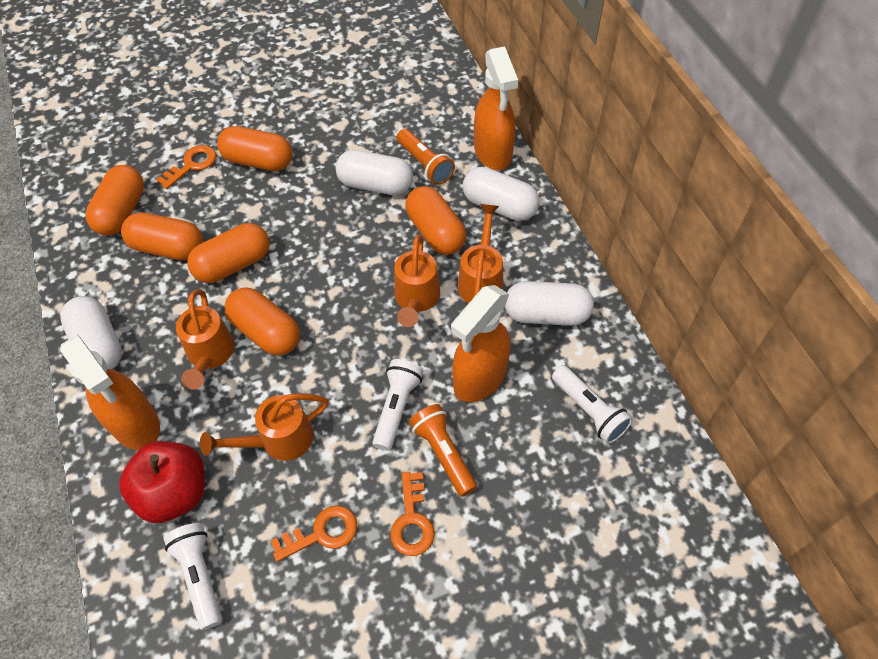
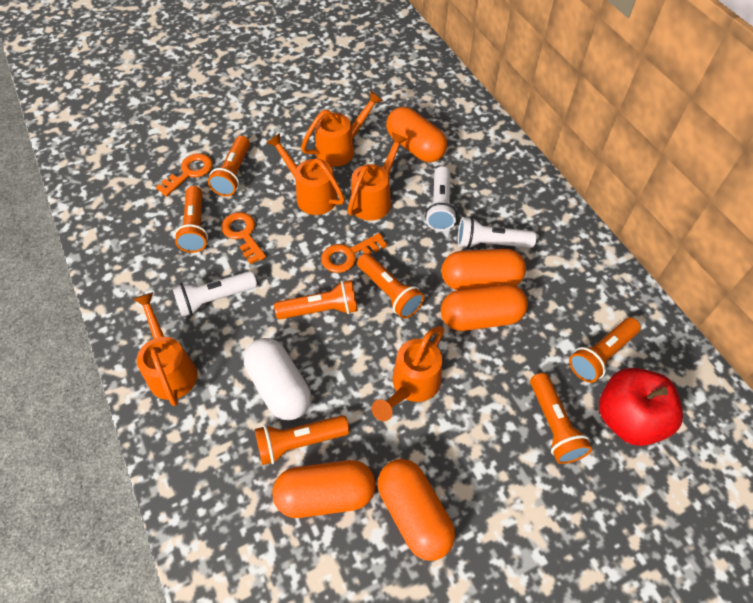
orange capsule: [85,165,144,236] [121,212,203,260] [187,223,269,283] [217,126,293,171] [224,287,300,356] [405,186,466,255] = 6 -> [272,460,376,518] [378,459,455,561] [386,107,447,162] [441,249,526,290] [441,284,528,331] = 5
orange flashlight: [397,129,455,185] [409,404,477,497] = 2 -> [174,186,208,253] [208,136,250,196] [255,415,349,465] [274,280,358,319] [357,253,424,319] [530,373,592,464] [569,318,641,383] = 7
orange spray bottle: [60,334,160,450] [451,285,511,402] [474,46,518,170] = 3 -> none = 0
orange watering can: [176,289,234,390] [200,393,329,461] [394,235,440,327] [458,204,503,303] = 4 -> [133,292,198,406] [267,133,345,215] [301,90,383,167] [347,132,407,221] [371,326,444,421] = 5
white capsule: [60,296,122,369] [336,150,413,195] [463,167,539,221] [505,281,594,326] = 4 -> [244,338,311,421] = 1

